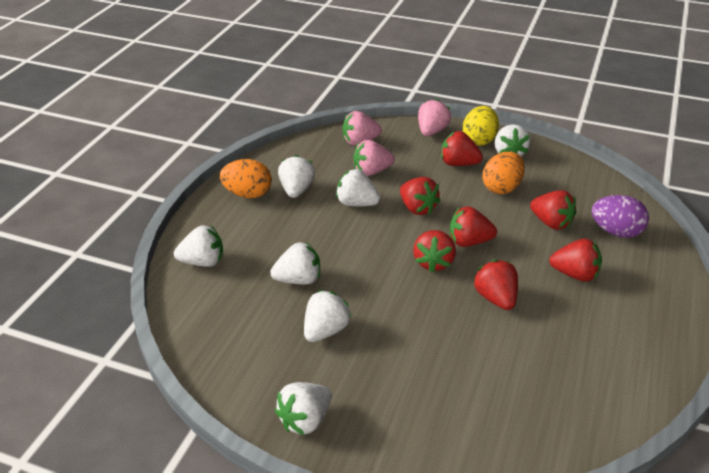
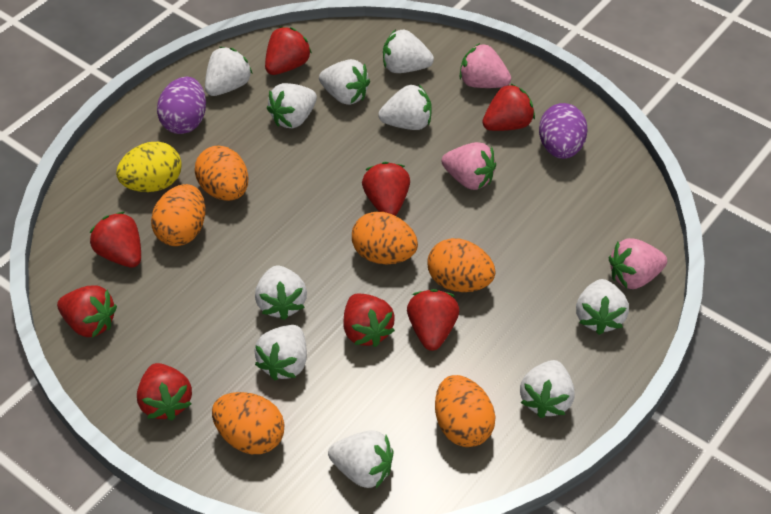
orange egg: [220,159,272,198] [483,152,525,194] = 2 -> [151,184,205,246] [195,146,249,201] [212,392,284,454] [352,212,418,264] [427,238,496,292] [435,375,495,447] = 6
purple egg: [592,195,649,238] = 1 -> [157,77,206,134] [539,103,588,159] = 2
red strawberry: [400,177,441,215] [413,230,456,273] [441,131,483,166] [450,206,497,247] [474,259,518,310] [530,190,576,230] [549,238,602,282] = 7 -> [57,285,117,338] [89,212,141,267] [137,363,192,420] [265,27,312,75] [343,293,395,347] [362,162,410,216] [407,289,459,351] [482,83,535,131] = 8
white strawberry: [174,225,223,267] [270,242,320,284] [275,382,332,435] [278,155,315,198] [304,290,352,342] [336,169,380,206] [495,124,530,156] = 7 -> [205,47,253,96] [254,325,307,380] [255,266,307,320] [267,83,317,128] [319,59,370,105] [328,430,394,488] [378,84,432,130] [383,29,434,73] [520,360,575,418] [576,279,629,335] = 10

